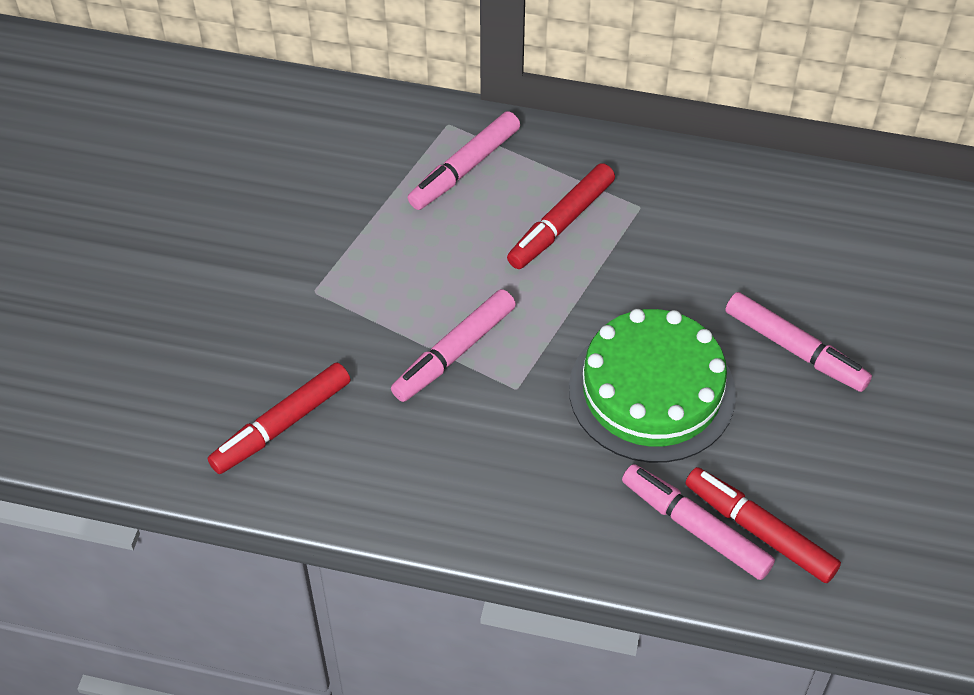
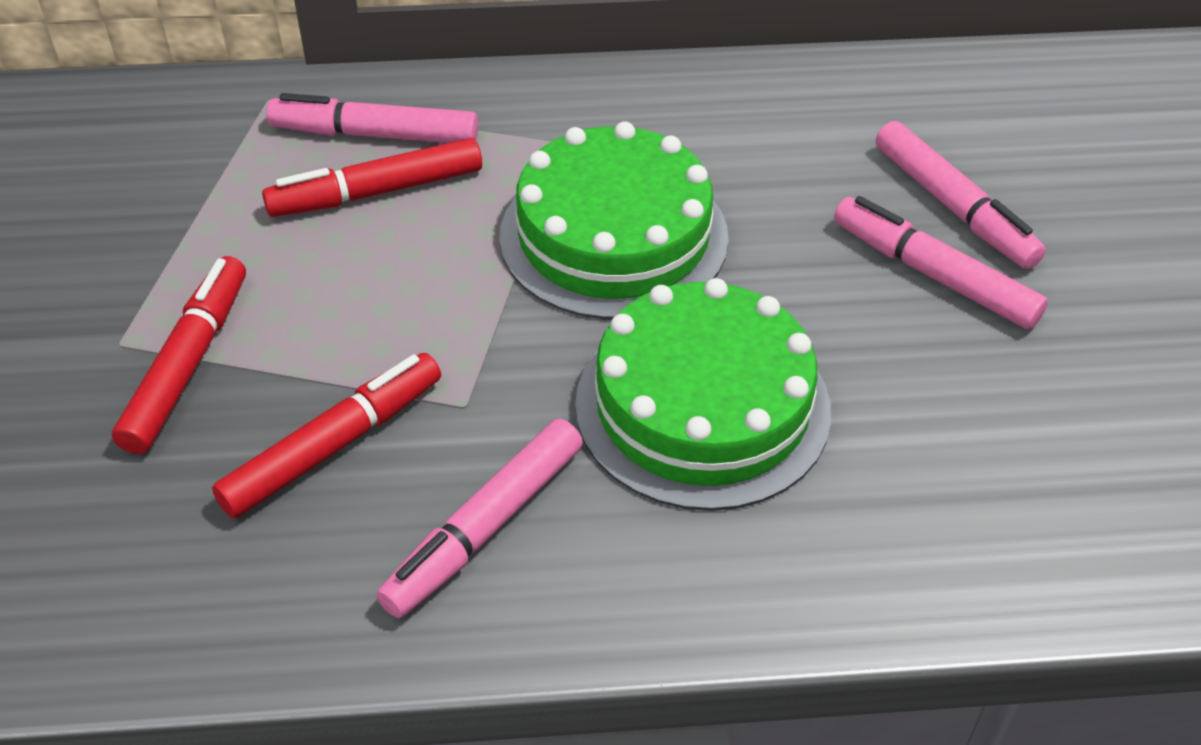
green cake: [569,309,736,463] = 1 -> [499,121,729,319] [575,278,831,511] = 2

